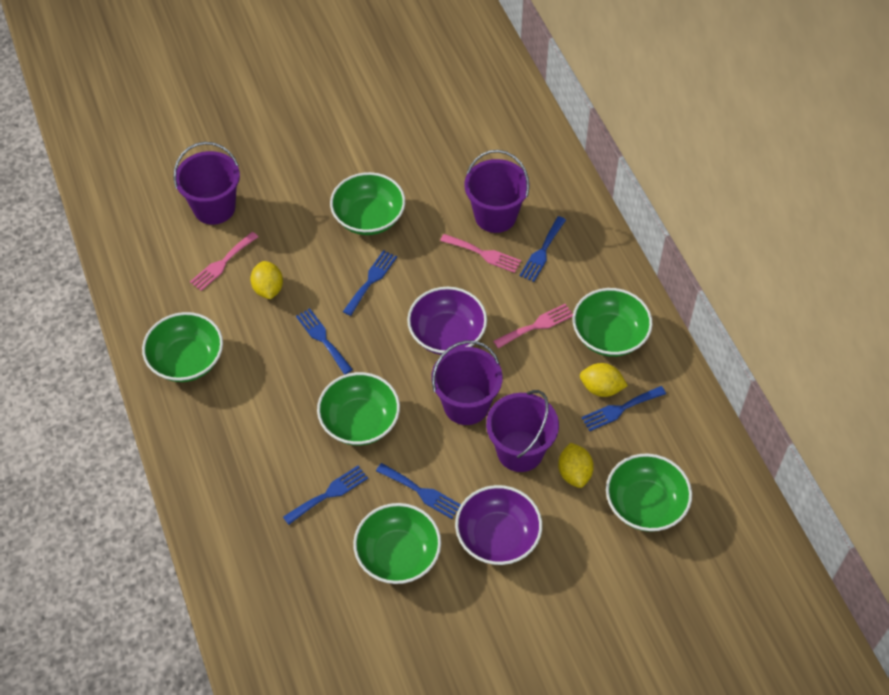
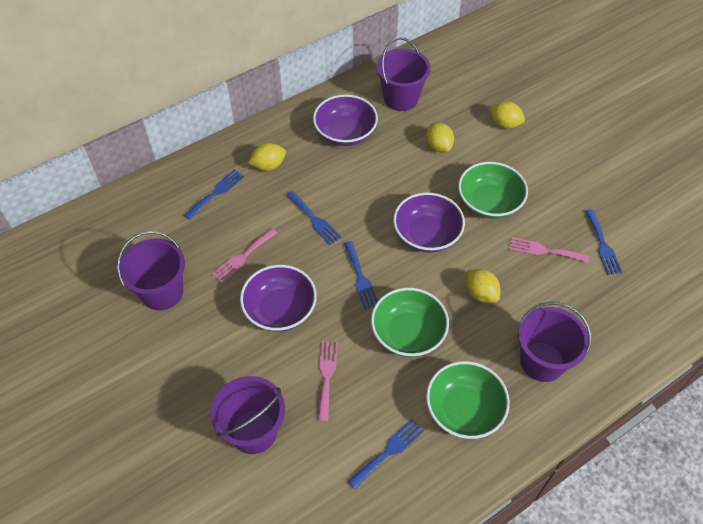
blue fork: [283,466,368,525] [296,308,353,375] [343,250,397,316] [376,463,461,519] [520,216,566,282] [581,386,666,431] = 6 -> [184,169,244,220] [286,191,341,245] [344,241,378,309] [348,419,424,489] [585,209,622,275] = 5
green bowl: [142,312,223,382] [317,372,400,446] [330,172,405,235] [353,503,441,584] [572,288,653,357] [606,454,692,532] = 6 -> [371,288,449,357] [426,361,510,439] [458,162,528,219] = 3
purple bowl: [407,287,487,355] [455,485,542,565] = 2 -> [240,265,317,332] [313,95,378,146] [393,192,465,253] = 3
yellow lemon: [250,261,283,299] [558,443,594,488] [580,363,628,397] = 3 -> [248,143,286,171] [426,123,454,152] [466,269,500,303] [488,101,525,129] = 4

